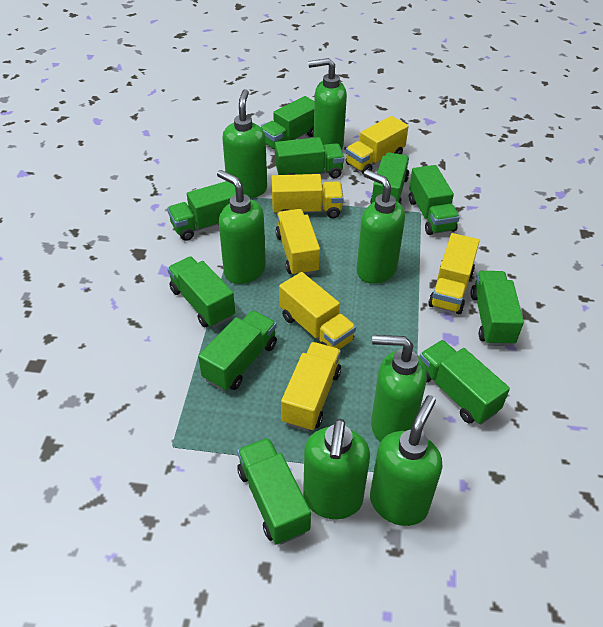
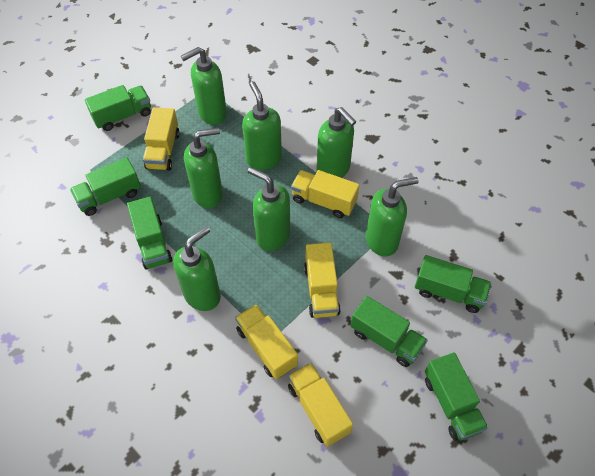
green truck: [167,181,236,241] [167,257,235,328] [198,310,277,391] [237,438,311,545] [261,96,314,150] [275,137,344,178] [370,153,409,204] [409,165,460,235] [419,340,510,424] [471,271,524,346] = 10 -> [70,157,141,216] [85,85,151,131] [127,197,172,270] [350,296,428,367] [415,255,491,313] [425,352,488,440] = 6
yellow truck: [271,174,344,218] [275,209,320,275] [279,272,356,349] [281,342,341,432] [346,116,409,175] [428,233,480,314] = 6 -> [143,107,180,171] [235,304,298,379] [288,363,353,447] [291,170,359,218] [304,242,341,318] = 5

